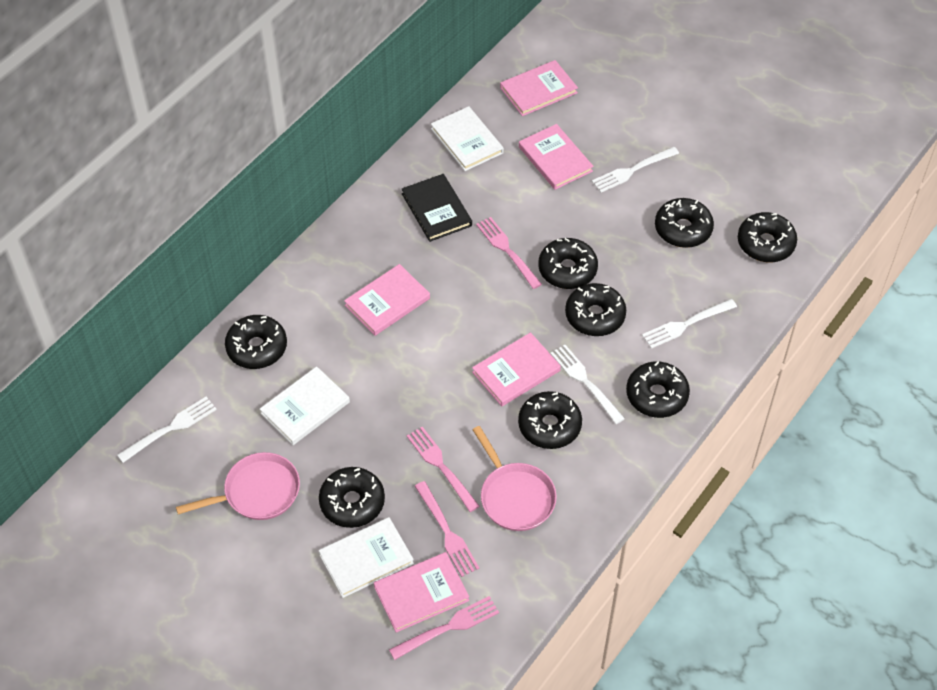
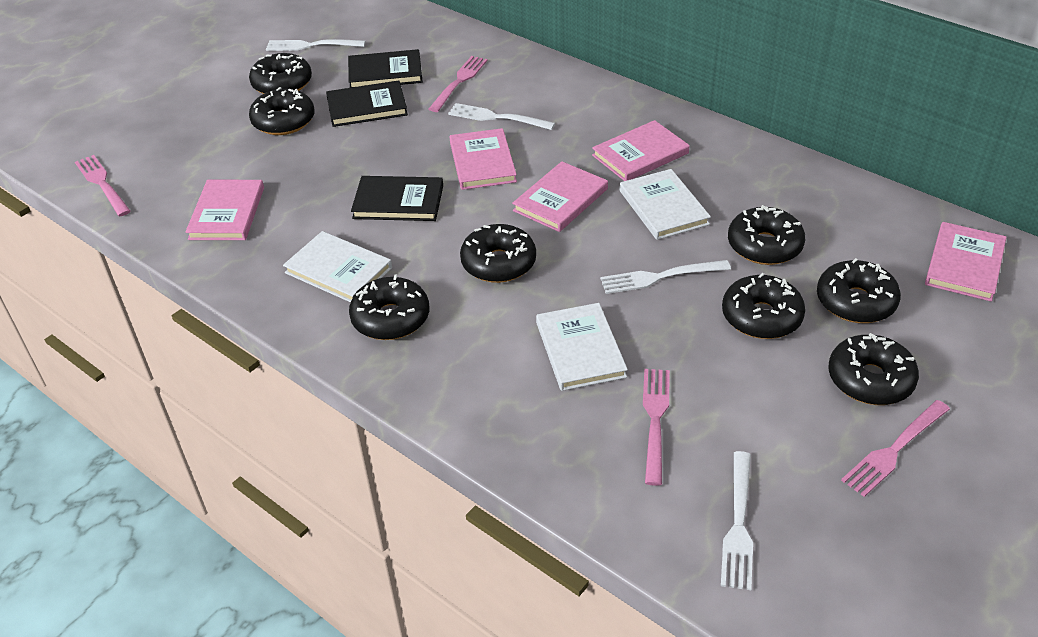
black book: [401,174,472,242] = 1 -> [326,80,408,127] [348,49,423,88] [351,176,443,221] = 3
pink pan: [176,452,300,520] [473,426,557,531] = 2 -> none = 0

